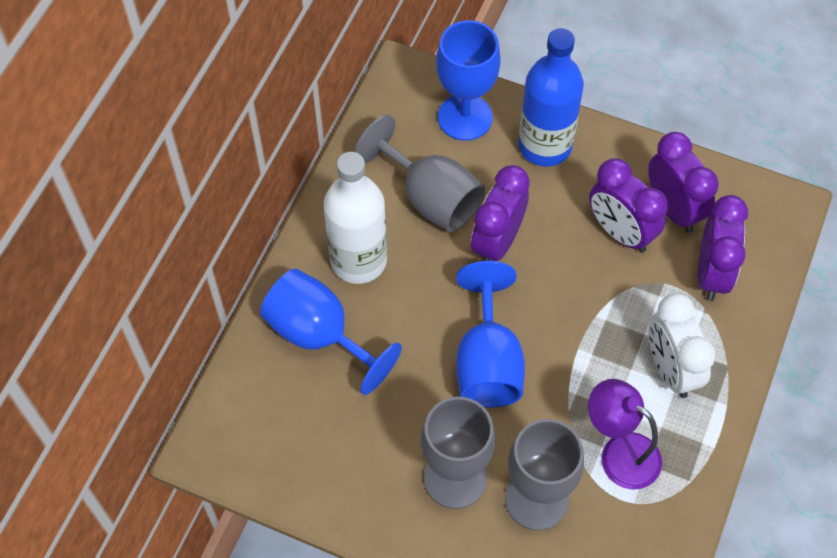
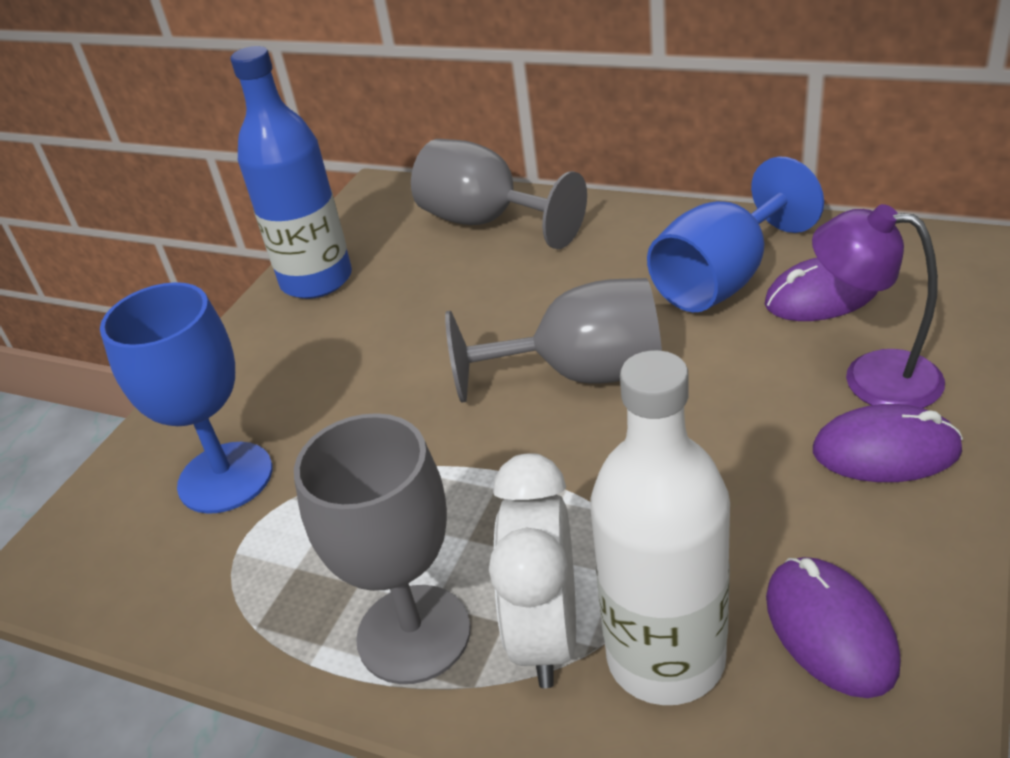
blue goblet: [260,269,402,395] [436,20,501,141] [456,261,525,408] = 3 -> [100,282,272,514] [647,157,824,312] = 2
purple clock: [471,165,530,261] [589,158,668,253] [648,132,719,233] [698,195,748,301] = 4 -> none = 0
purple mouse: none = 0 -> [765,258,878,321] [766,557,901,698] [813,404,963,482] = 3

